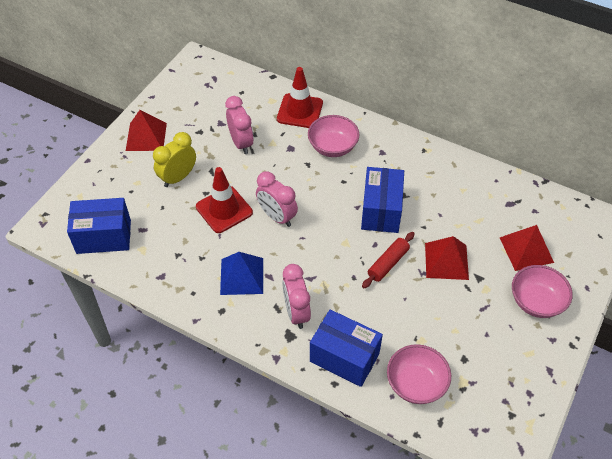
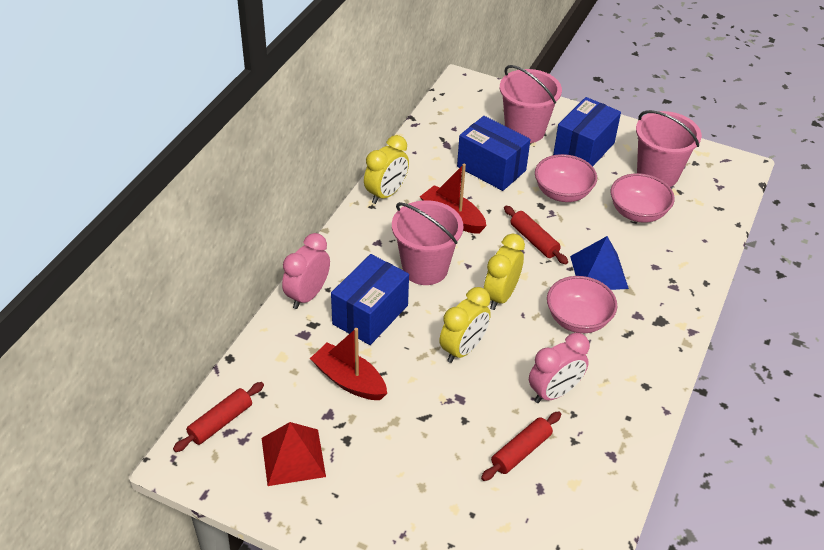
pink bucket: none = 0 -> [392,200,463,285] [500,65,562,143] [636,110,702,187] = 3
pink clock: [225,96,254,154] [256,171,298,227] [282,264,311,329] = 3 -> [282,233,330,309] [529,333,590,403] = 2
red boat: none = 0 -> [310,328,387,400] [420,164,487,234] = 2
red pyramid: [126,110,167,151] [425,236,469,280] [500,225,554,271] = 3 -> [262,422,326,486] = 1
red rolling pin: [362,232,415,288] = 1 -> [173,382,264,452] [481,411,561,481] [504,205,568,264] = 3
red traffic cone: [196,167,253,233] [277,67,323,128] = 2 -> none = 0
yellow clock: [153,132,196,187] = 1 -> [364,135,409,204] [439,287,491,363] [484,234,525,310] = 3

